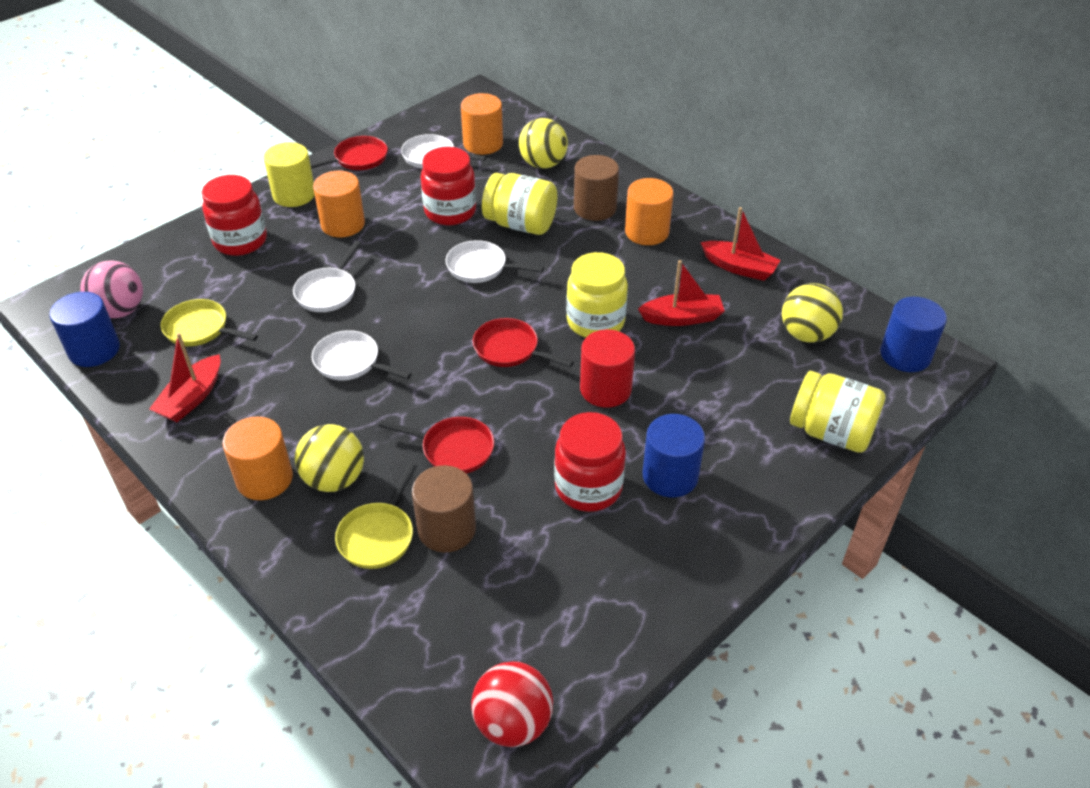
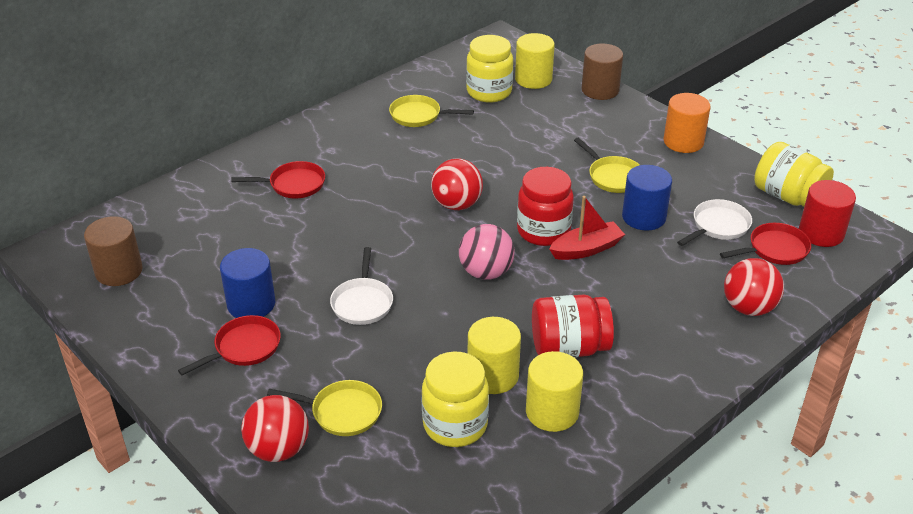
blue cylinder: [49,292,120,367] [642,414,705,497] [880,297,947,372] = 3 -> [220,248,275,318] [622,165,672,231] = 2
orange cylinder: [222,416,293,500] [313,171,365,237] [461,93,503,155] [625,178,674,245] = 4 -> [663,93,711,153] = 1
red ball: [471,661,553,747] = 1 -> [241,395,309,462] [431,158,483,210] [724,258,784,316] = 3
red boat: [149,333,221,422] [638,260,725,326] [700,207,781,281] = 3 -> [549,196,625,260] = 1
red jar: [202,175,267,256] [420,147,476,225] [554,412,626,512] = 3 -> [517,167,574,246] [532,294,614,358] = 2
white pan: [293,241,361,312] [312,330,412,381] [401,134,486,169] [445,240,544,283] = 4 -> [330,247,393,325] [677,199,752,246] = 2
yellow ball: [295,424,364,492] [519,118,568,169] [782,283,843,343] = 3 -> none = 0
yellow cylinder: [264,142,315,207] = 1 -> [468,317,521,394] [515,33,555,89] [526,351,583,432] = 3
yellow pan: [161,299,258,346] [335,463,417,569] = 2 -> [267,380,382,436] [389,95,474,127] [574,138,640,193] = 3

